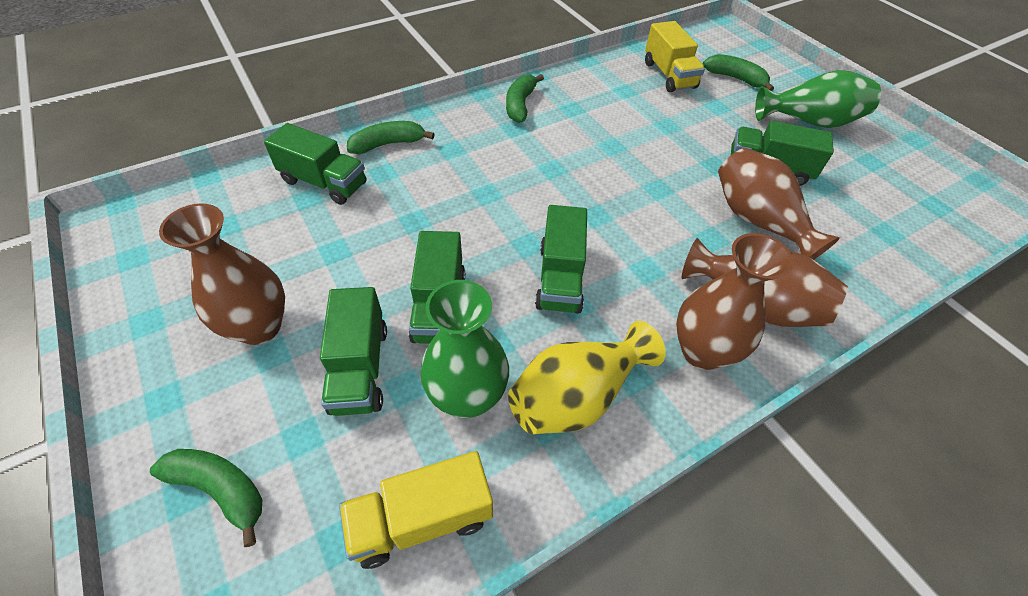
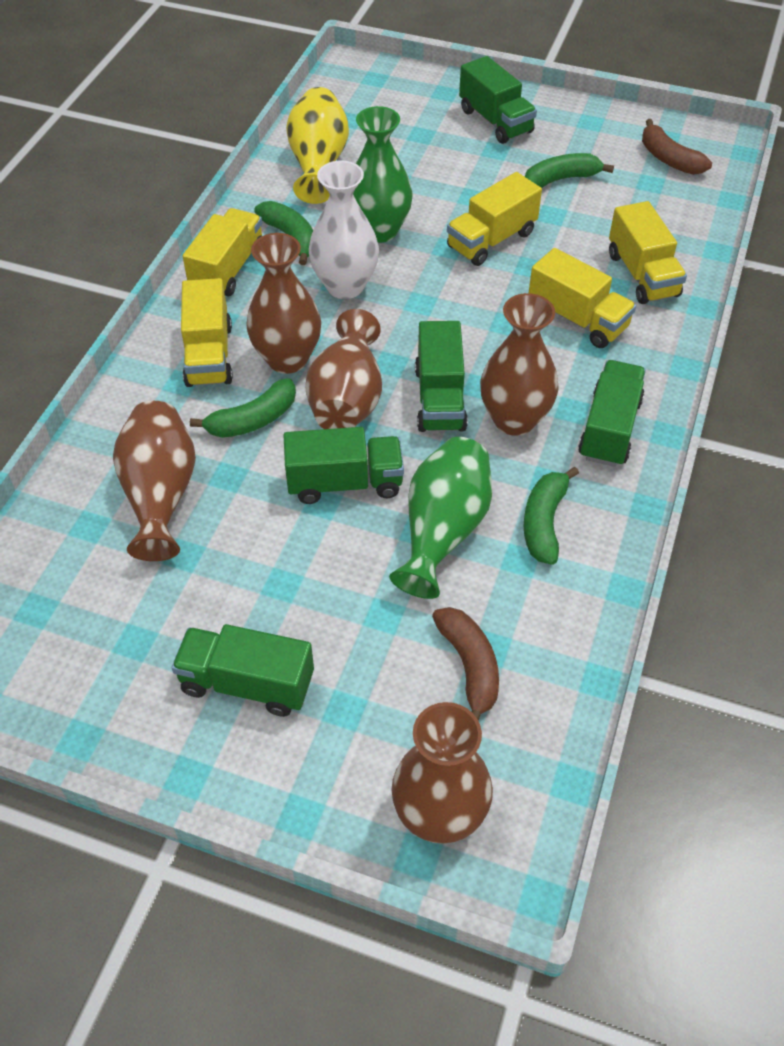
brown banana: none = 0 -> [432,607,499,721] [642,119,712,175] = 2
brown vase: [159,203,285,345] [676,233,794,370] [682,238,848,327] [718,148,840,260] = 4 -> [113,401,196,561] [246,233,321,374] [305,309,382,429] [392,702,493,844] [480,293,559,436] = 5
white vase: none = 0 -> [309,161,379,299] = 1
yellow truck: [339,451,493,569] [645,21,705,92] = 2 -> [181,278,233,387] [183,208,262,296] [447,172,542,266] [529,248,636,348] [609,201,687,304] = 5

